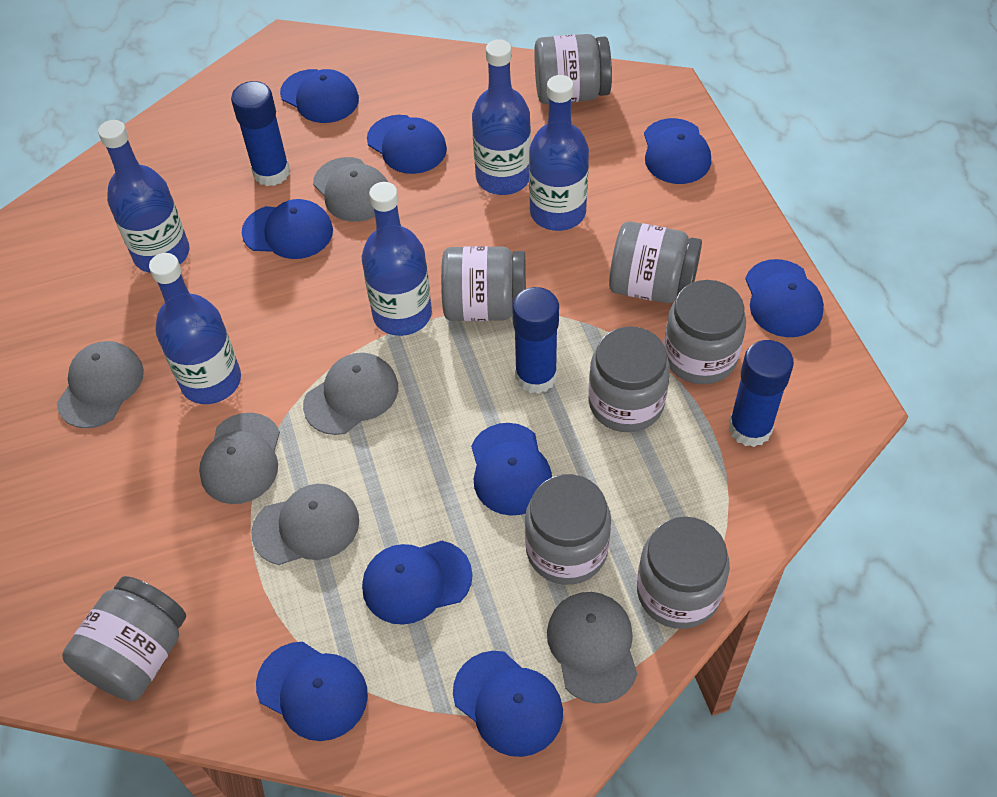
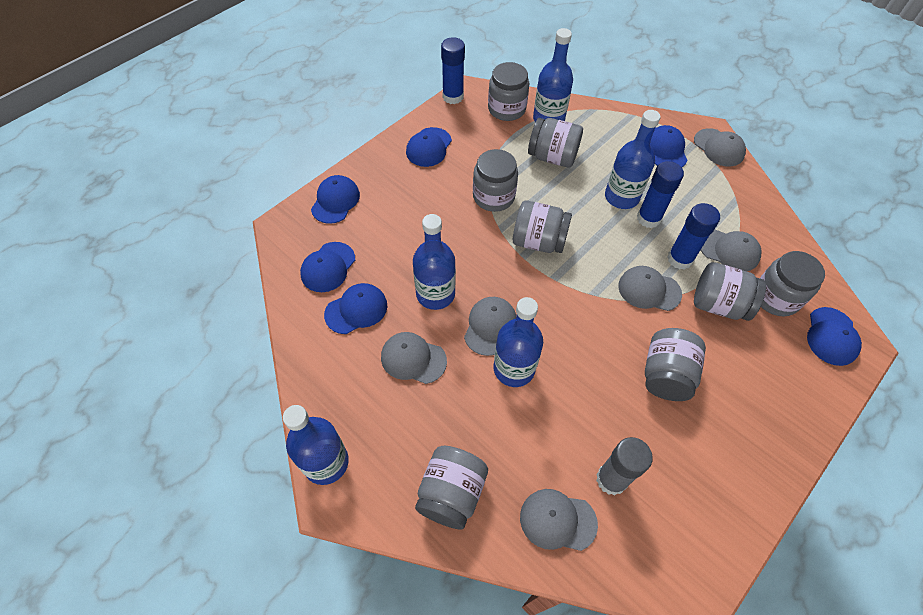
blue cap: [242,199,333,259] [256,642,368,741] [280,69,359,123] [362,541,473,625] [367,115,447,174] [453,651,563,757] [471,423,552,516] [644,118,711,184] [745,259,824,337] = 9 -> [300,242,355,292] [311,175,360,224] [324,283,387,334] [406,127,452,167] [650,125,688,167] [807,307,862,366] = 6
grey glue stick: none = 0 -> [596,437,653,496] = 1

